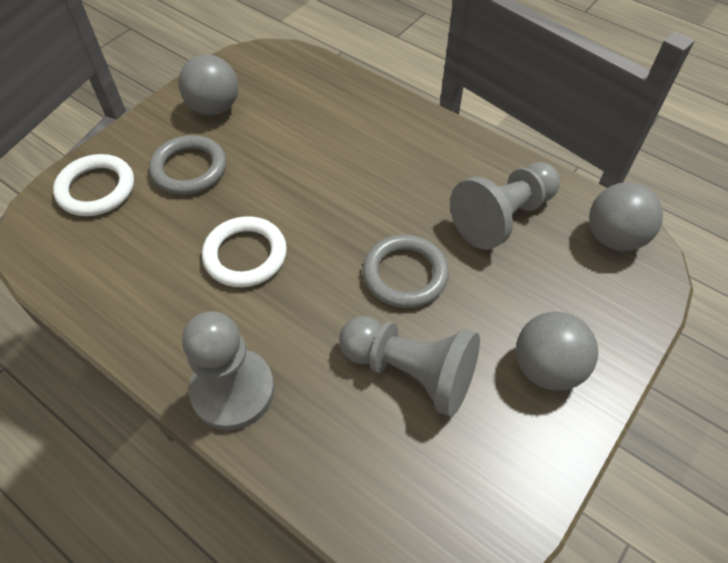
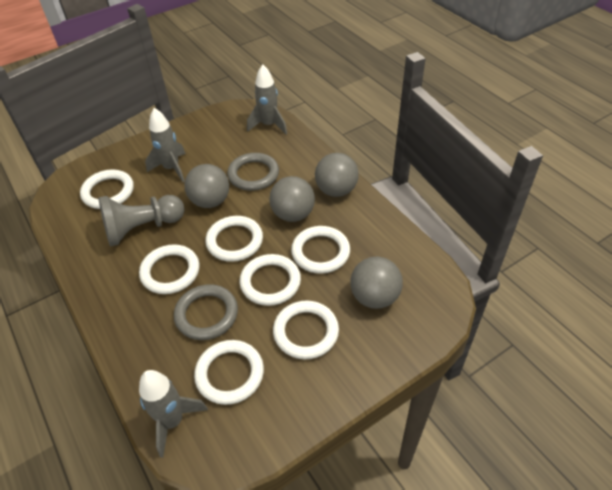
grey ball: [178,54,238,115] [516,311,598,390] [589,182,663,251] = 3 -> [185,164,229,208] [269,176,315,222] [315,153,359,197] [350,257,403,309] = 4
grey pawn: [182,311,274,431] [339,316,480,417] [450,162,560,250] = 3 -> [98,195,184,247] = 1
grey rocket: none = 0 -> [139,370,208,458] [145,108,186,182] [247,65,287,134] = 3
white ring: [53,154,134,216] [202,216,287,287] = 2 -> [80,170,134,209] [139,244,200,294] [194,340,264,405] [205,216,263,262] [239,254,301,306] [273,301,339,359] [291,226,350,274] = 7

